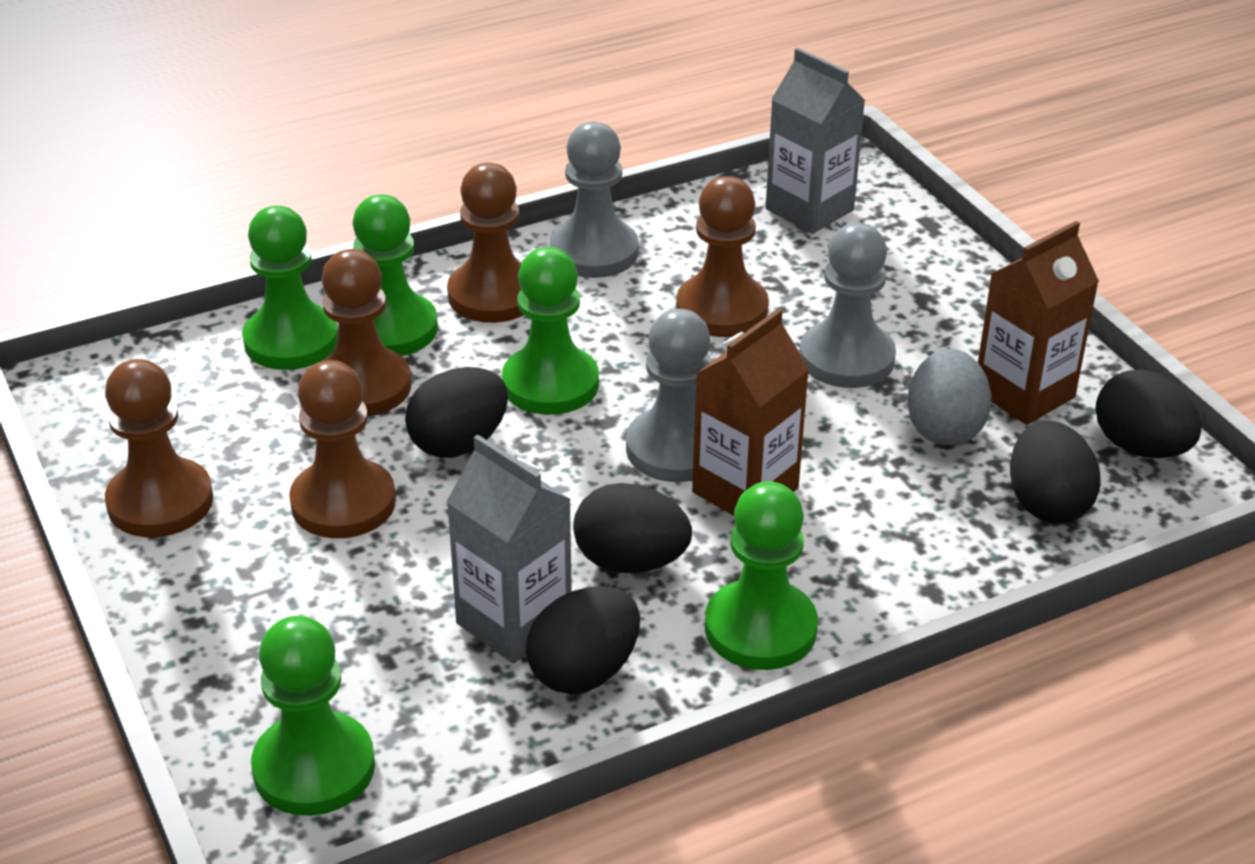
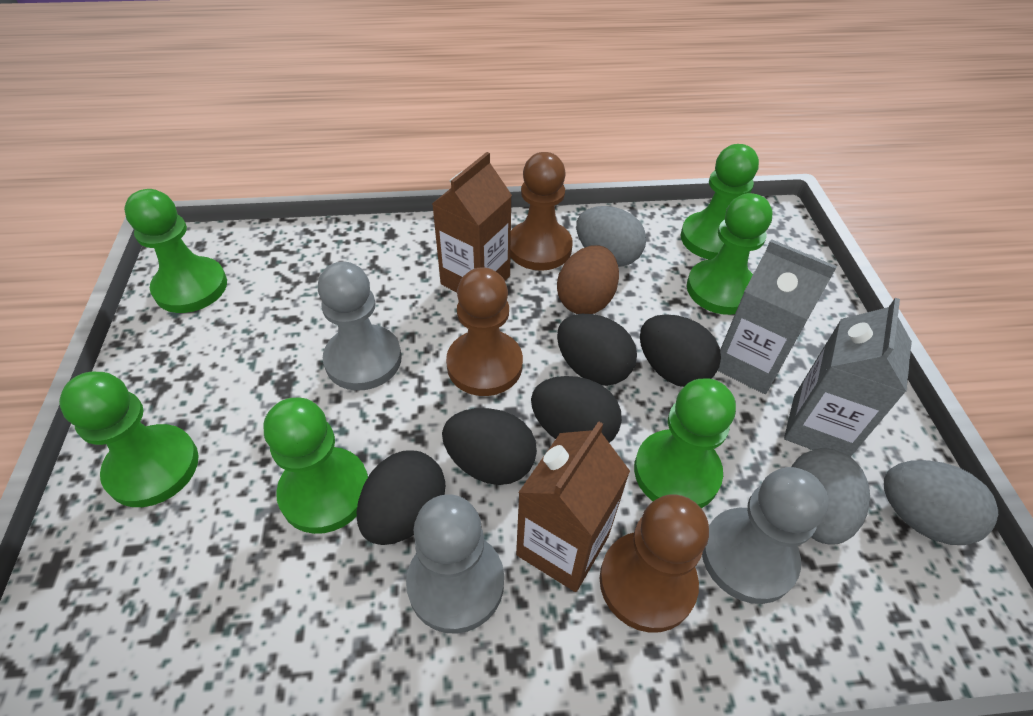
brown egg: none = 0 -> [557,245,619,314] = 1
brown pawn: [105,359,213,537] [289,360,396,538] [321,249,411,416] [447,163,523,323] [676,176,769,337] = 5 -> [446,267,523,396] [510,152,573,271] [599,494,709,633] = 3
green pawn: [242,206,338,370] [251,616,375,816] [353,195,438,356] [502,247,599,415] [705,481,818,670] = 5 -> [59,372,199,507] [124,189,227,313] [264,398,368,534] [634,378,736,508] [681,144,759,259] [687,193,773,315] = 6
grey egg: [907,349,991,445] = 1 -> [576,206,646,266] [791,448,870,545] [884,460,998,545] = 3

